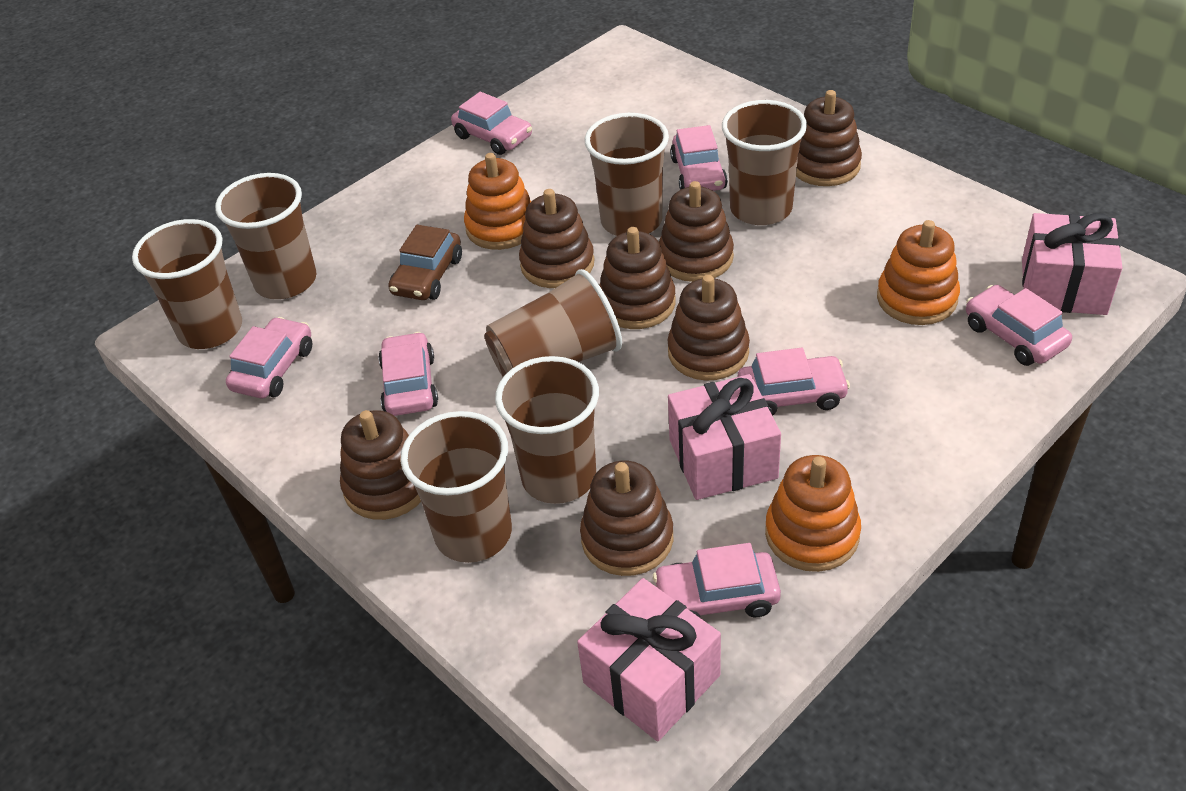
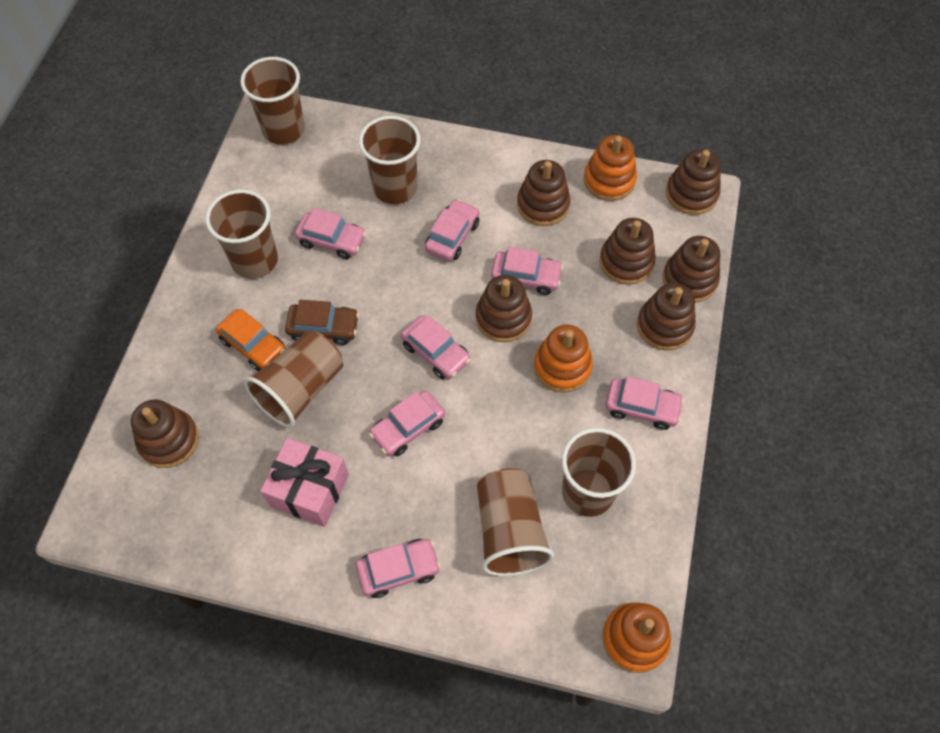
brown cup: [132,219,242,349] [215,173,317,299] [400,411,512,563] [484,269,622,377] [495,356,599,504] [585,113,669,236] [722,100,807,225] = 7 -> [205,190,278,279] [240,57,305,145] [244,331,343,428] [359,116,420,204] [477,468,554,576] [562,428,636,517] = 6
orange car: none = 0 -> [216,309,286,371] = 1
pink gift: [577,578,721,741] [668,374,781,500] [1022,213,1122,315] = 3 -> [260,438,349,527] = 1

